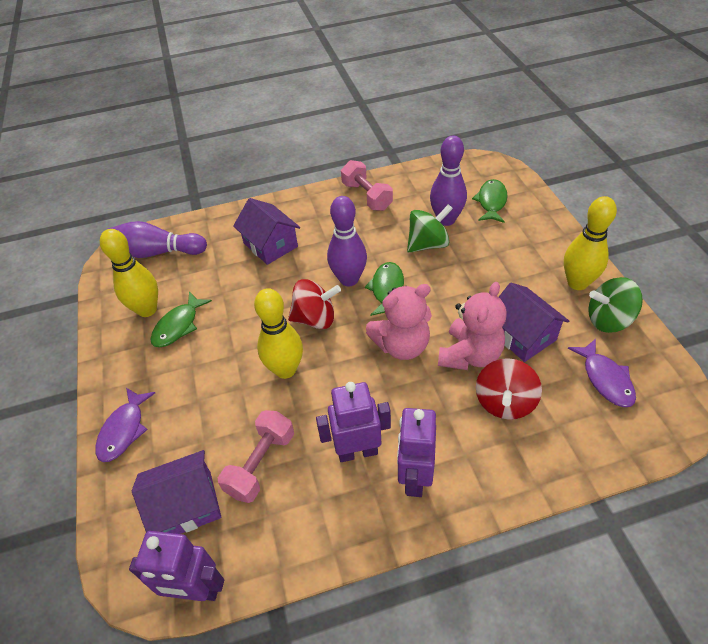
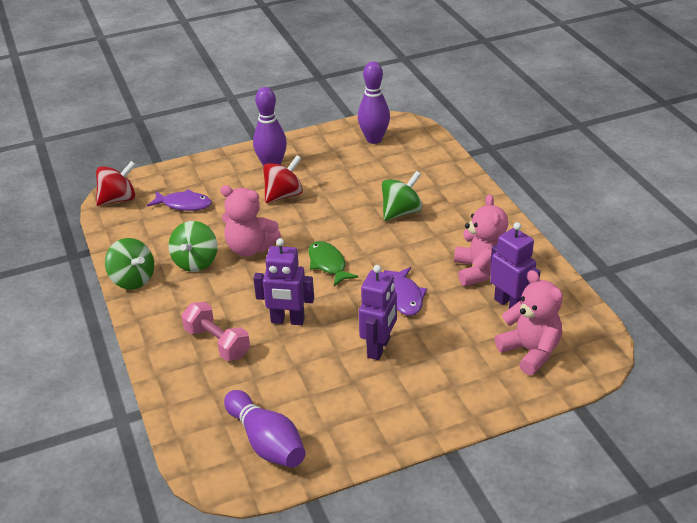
green fish: [150,292,212,347] [365,262,404,316] [472,179,508,223] = 3 -> [308,241,358,286] = 1
green spinning top: [407,204,453,253] [588,277,643,333] = 2 -> [105,238,154,290] [169,221,218,272] [382,171,422,221] = 3
pink dumbbell: [218,410,294,503] [341,160,393,211] = 2 -> [182,302,250,361] = 1
pink teddy bear: [366,284,432,360] [438,282,507,370] = 2 -> [220,185,281,256] [454,194,508,286] [495,270,563,375] = 3
purple house: [132,450,221,534] [233,198,300,265] [499,283,569,362] = 3 -> none = 0
yellow bowling pin: [100,229,158,317] [254,288,303,379] [564,196,617,290] = 3 -> none = 0

